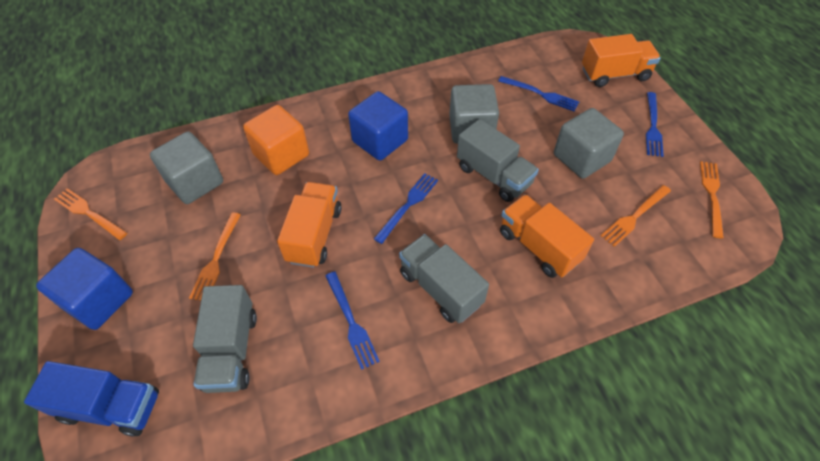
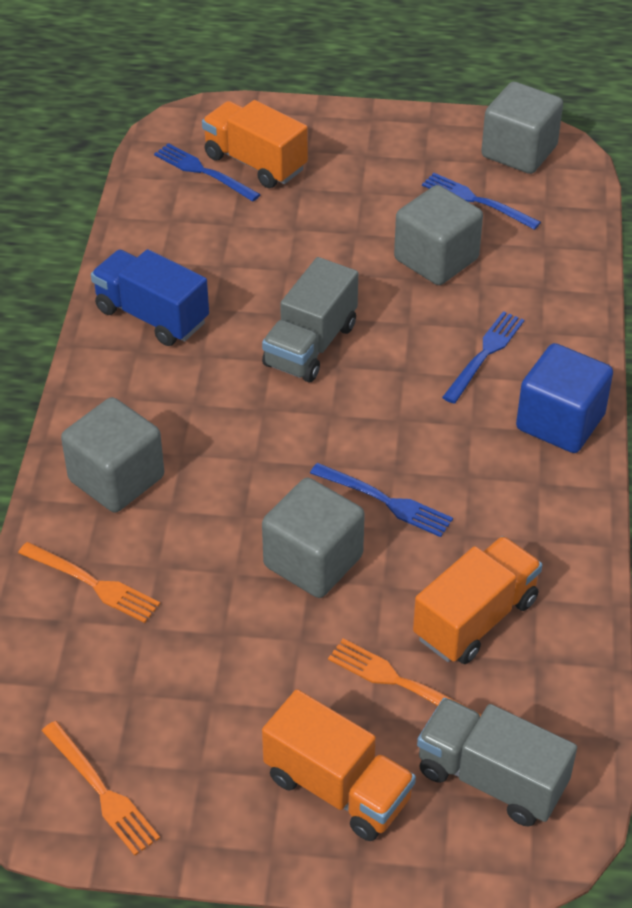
blue cube: [36,248,133,330] [348,91,408,161] = 2 -> [516,343,613,453] = 1
grey cube: [150,131,223,204] [449,84,499,144] [554,108,624,179] = 3 -> [61,397,164,512] [262,478,365,598] [394,185,483,285] [481,82,563,174] = 4
grey truck: [193,285,257,393] [399,234,489,323] [457,119,539,202] = 3 -> [262,257,358,382] [417,698,577,826] = 2
orange cube: [243,105,309,175] = 1 -> none = 0
orange fork: [54,188,127,240] [189,212,241,301] [601,185,671,247] [700,161,724,238] = 4 -> [18,542,160,623] [42,721,160,856] [328,639,482,717] = 3

